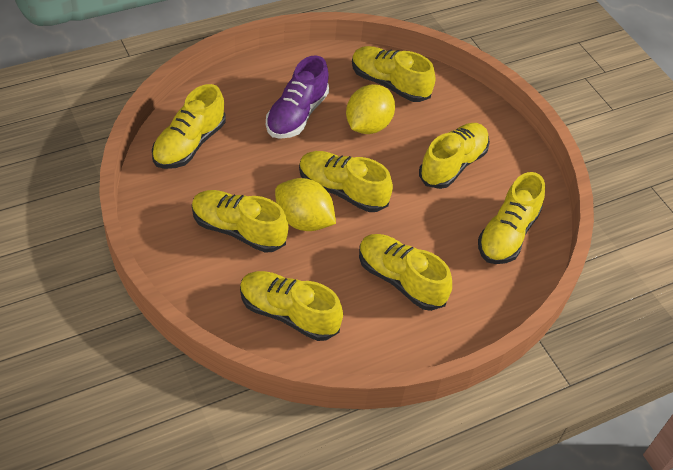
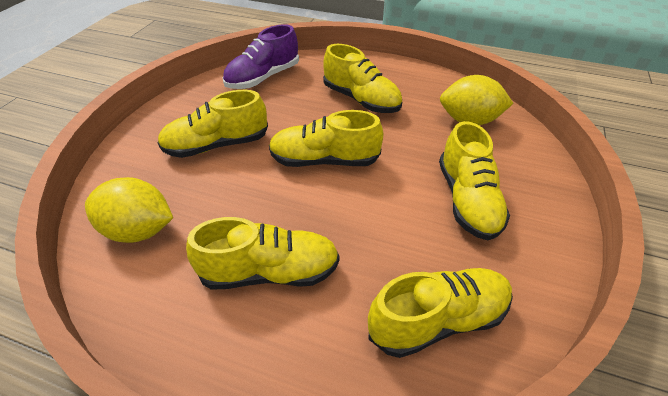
yellow shoe: [152,84,226,169] [192,190,288,253] [240,271,343,341] [299,151,393,212] [352,46,435,102] [359,234,452,311] [419,123,490,189] [478,172,545,264] = 8 -> [157,90,268,158] [186,217,340,290] [269,110,383,167] [323,44,402,113] [368,268,513,358] [439,121,510,240] = 6

